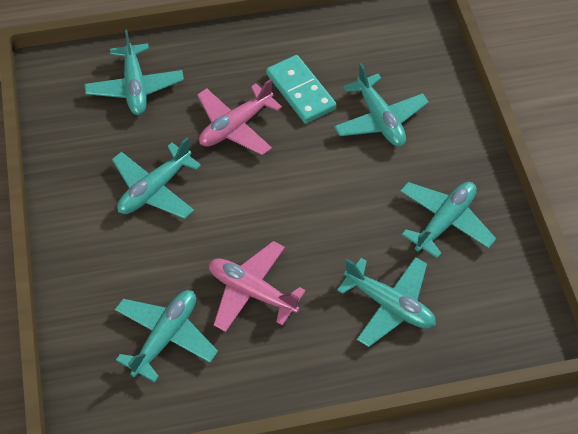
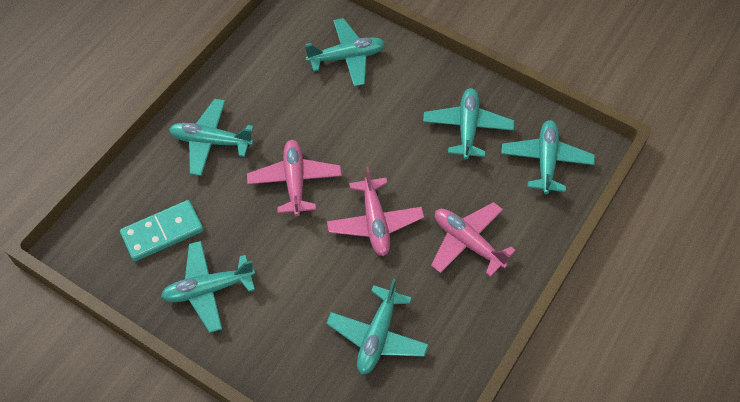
pink plane: [197,79,282,155] [209,241,306,332] = 2 -> [247,140,342,216] [327,166,424,256] [431,202,516,277] = 3

